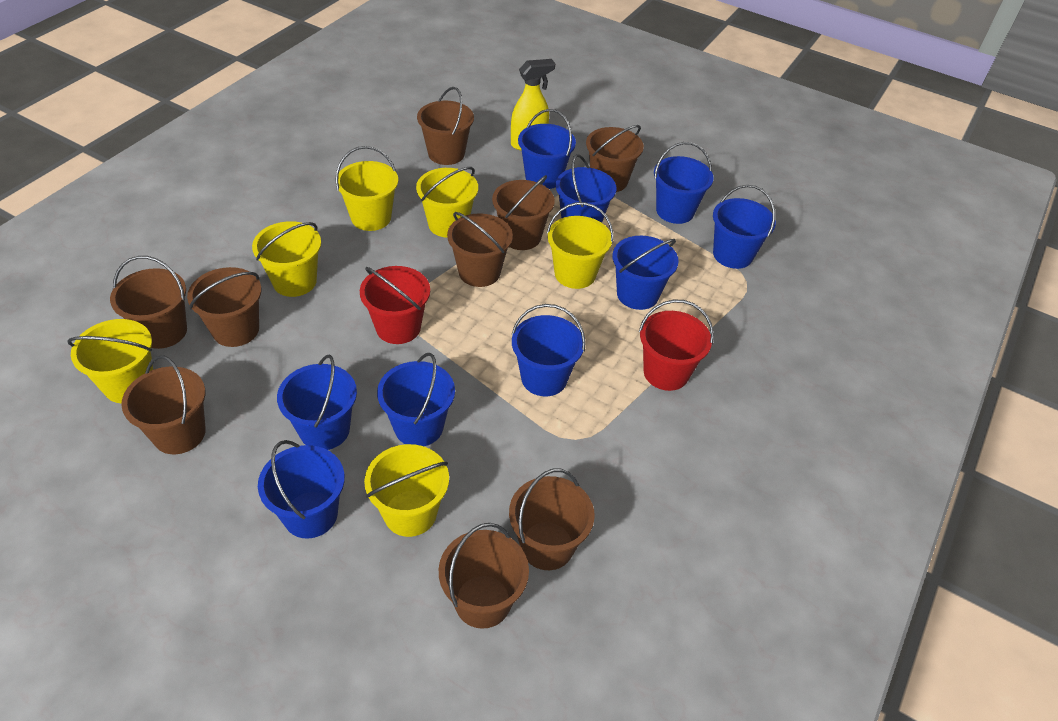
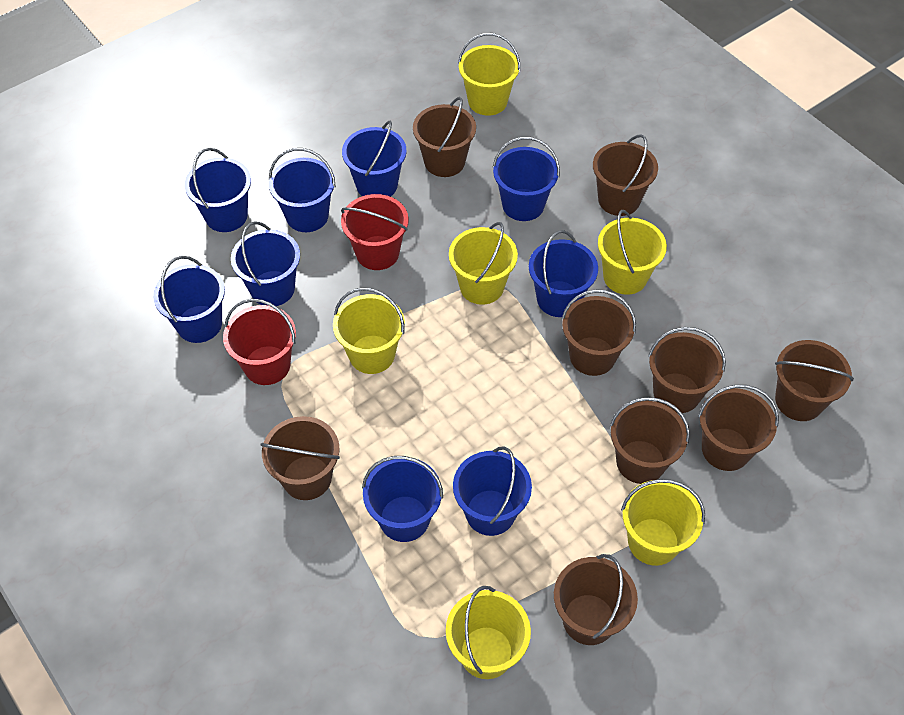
yellow spray bottle: [511,59,555,150] = 1 -> none = 0

